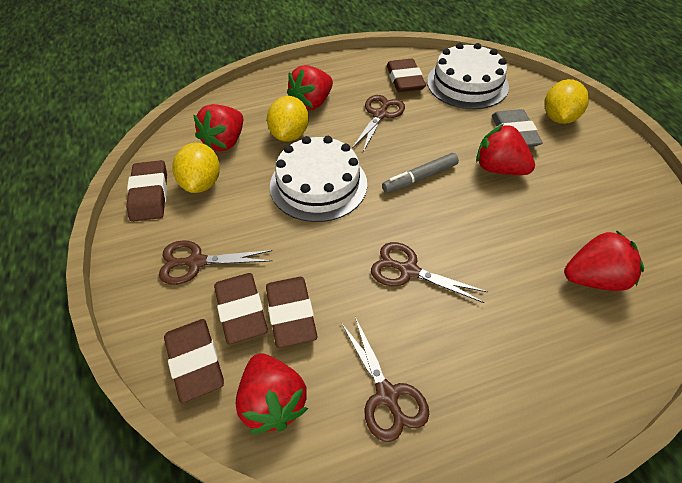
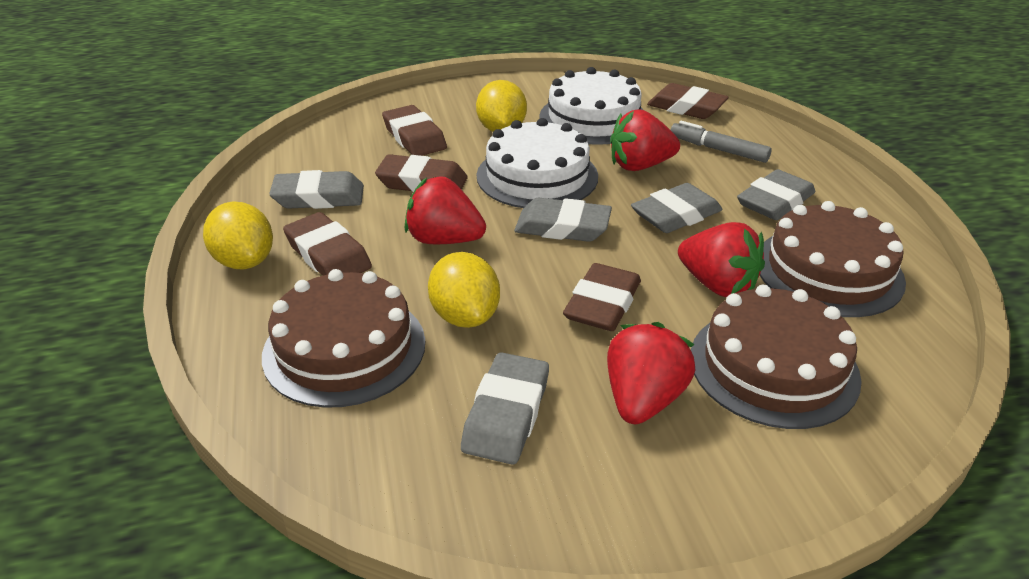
brown cake: none = 0 -> [262,269,425,408] [691,284,862,429] [760,201,906,317] = 3
brown scissors: [159,240,273,285] [341,317,429,442] [352,95,405,152] [371,242,488,303] = 4 -> none = 0
grey eraser: [492,109,543,147] = 1 -> [269,170,364,209] [461,352,549,465] [514,198,612,242] [631,183,723,233] [737,169,815,220] = 5
red strawberry: [194,104,243,151] [236,353,308,434] [287,65,333,110] [476,124,535,175] [564,230,644,291] = 5 -> [405,176,486,244] [607,322,695,424] [610,109,680,171] [678,222,765,297] = 4

